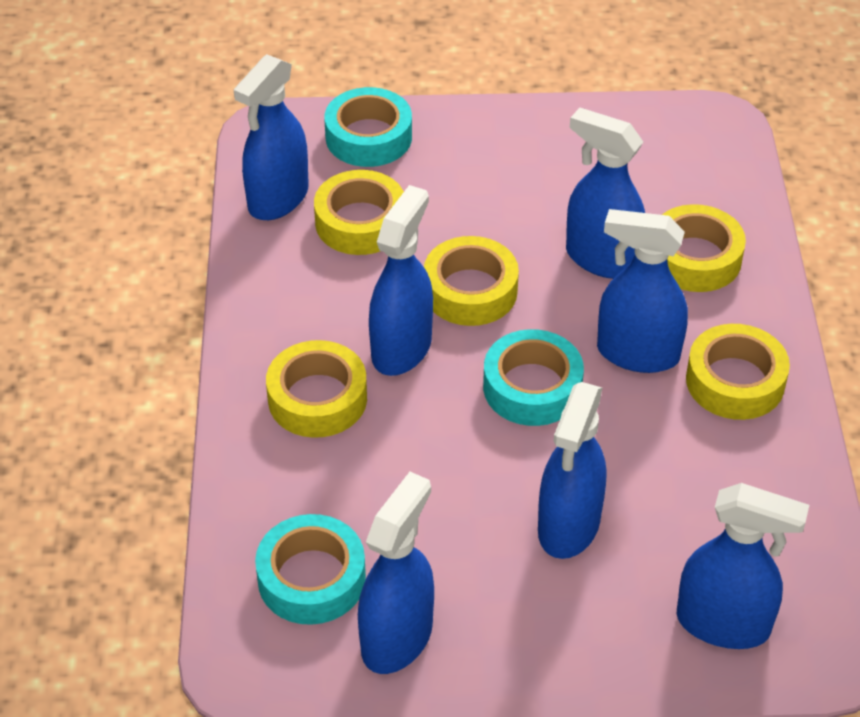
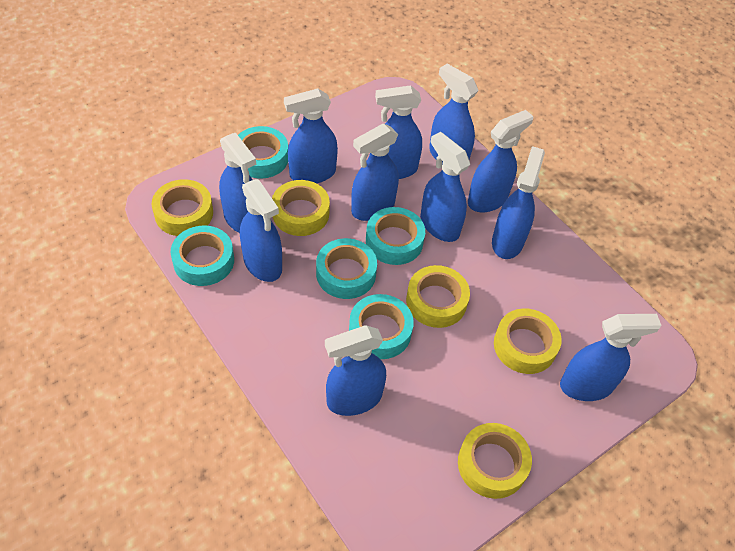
blue spray bottle: [234,54,309,220] [358,472,434,674] [369,185,433,376] [538,382,606,559] [566,108,645,279] [597,209,688,373] [677,483,809,649] = 7 -> [219,133,256,233] [240,179,282,282] [284,89,338,184] [325,325,386,416] [351,124,399,221] [375,85,422,179] [420,132,470,242] [429,64,479,164] [468,110,534,212] [492,146,545,259] [560,314,662,401] = 11
turquoise tape: [255,514,366,625] [324,87,412,167] [483,329,584,426] = 3 -> [170,226,234,286] [238,126,288,179] [316,238,377,299] [349,294,414,359] [366,207,425,265] = 5

